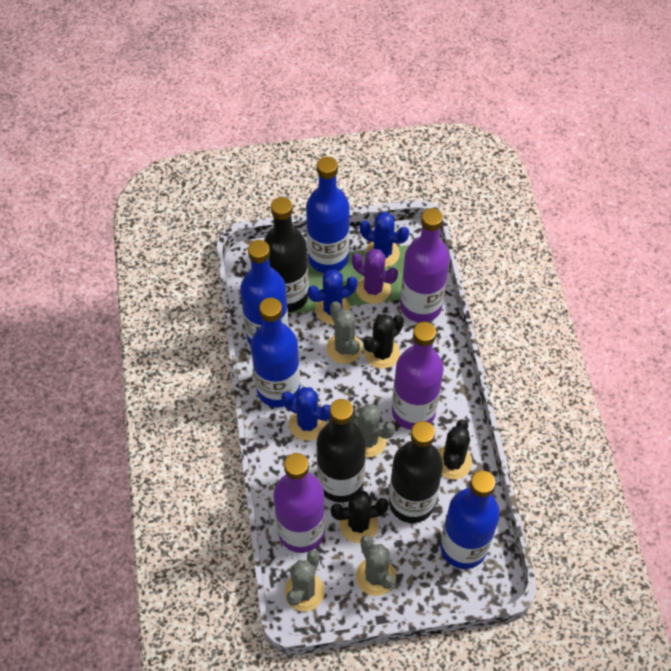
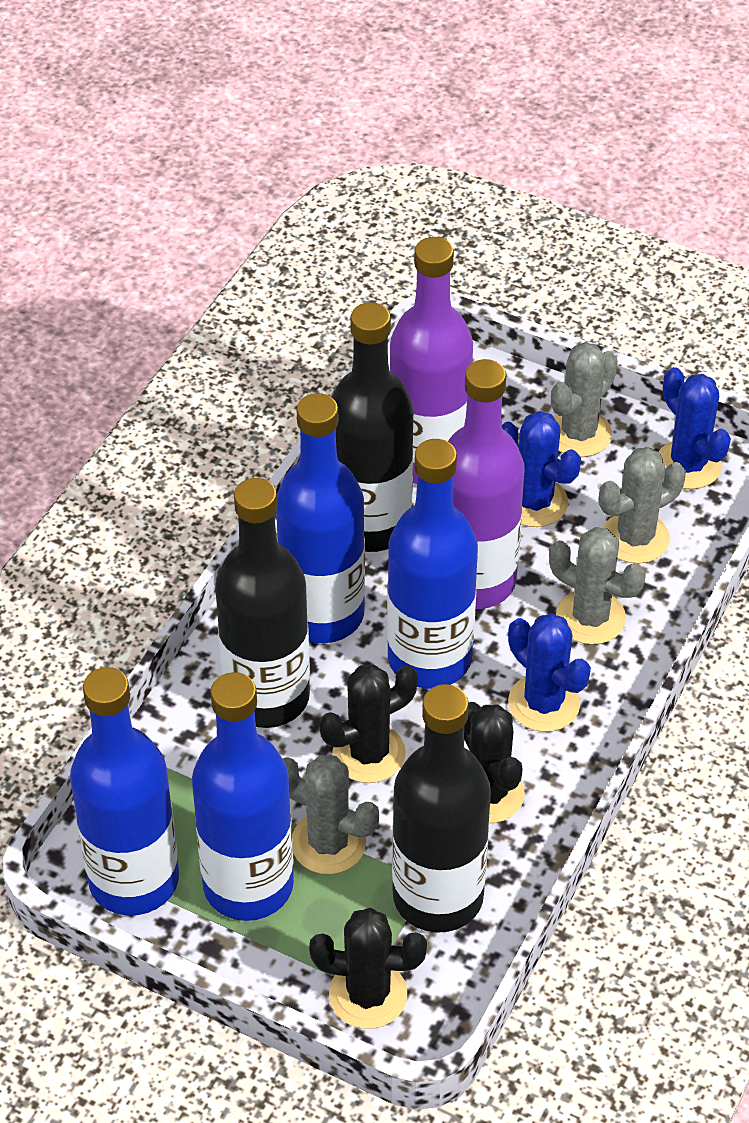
purple bottle: [274,453,325,553] [392,322,444,430] [400,208,450,322] = 3 -> [390,237,473,484] [448,359,524,609] = 2
purple cactus: [352,249,398,304] = 1 -> none = 0

